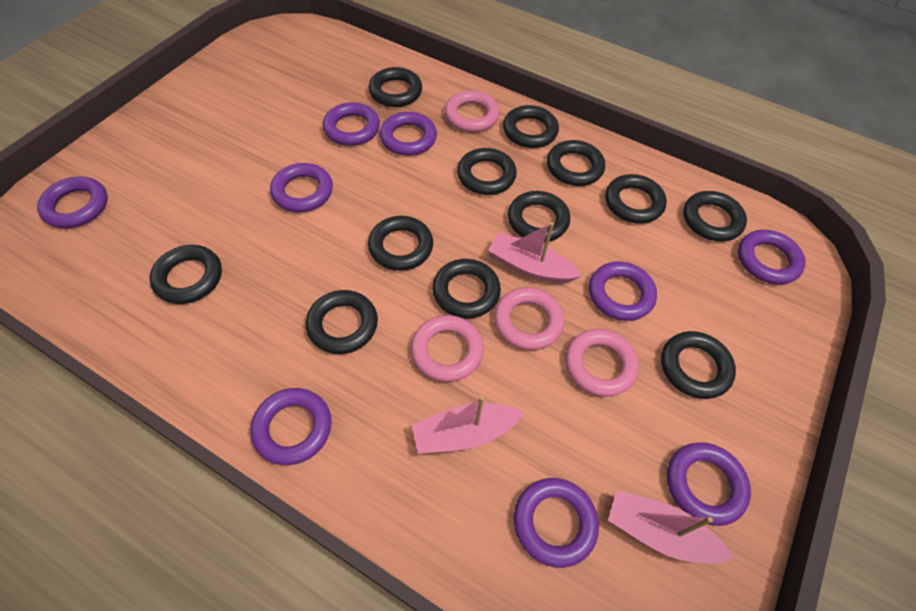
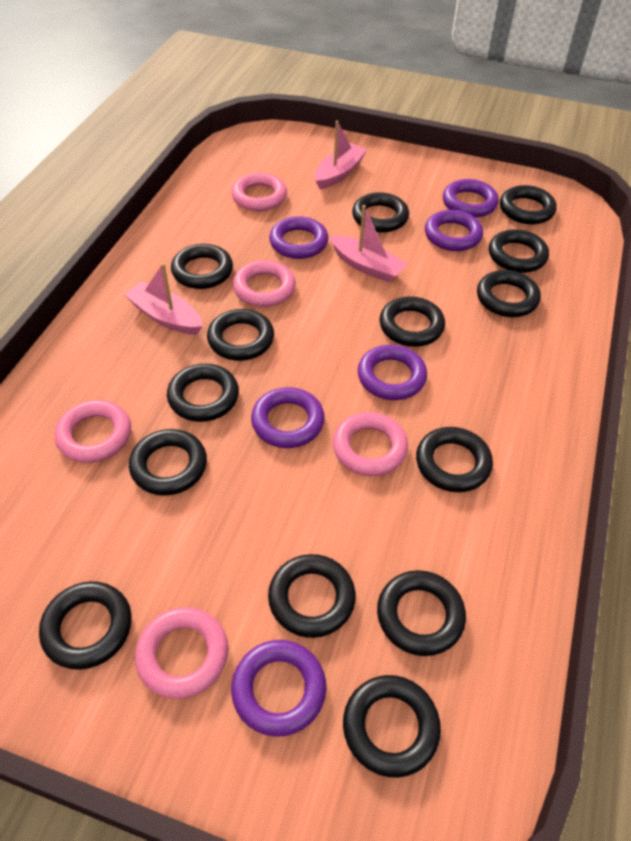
black ring: [150,245,222,304] [306,290,378,354] [368,67,422,107] [368,216,433,271] [432,259,501,319] [457,148,517,195] [503,105,559,148] [508,191,570,242] [547,140,605,186] [605,174,667,224] [661,331,736,399] [683,191,747,242] = 12 -> [39,581,132,670] [129,429,207,496] [167,364,239,422] [171,244,233,289] [207,309,274,361] [268,554,356,638] [343,675,441,778] [352,192,409,233] [377,570,466,656] [380,296,445,347] [416,427,493,492] [477,270,541,317] [489,229,549,273] [500,185,557,224] = 14
pink ring: [411,315,484,382] [445,90,500,132] [494,287,564,350] [565,329,639,397] = 4 -> [55,400,131,463] [135,607,228,699] [231,173,287,211] [233,260,296,307] [333,412,408,476] = 5
purple ring: [37,177,108,228] [251,388,332,465] [270,163,333,212] [323,102,380,146] [380,112,437,156] [514,478,599,568] [589,262,657,321] [667,442,751,526] [738,230,806,285] = 9 -> [231,640,326,737] [251,387,325,448] [269,216,328,259] [358,345,427,400] [425,210,483,251] [443,179,499,218] = 6

